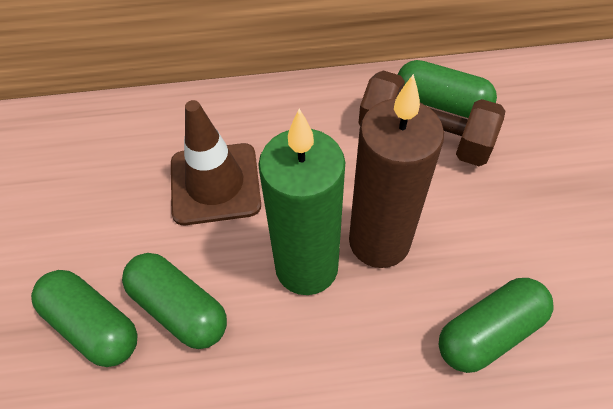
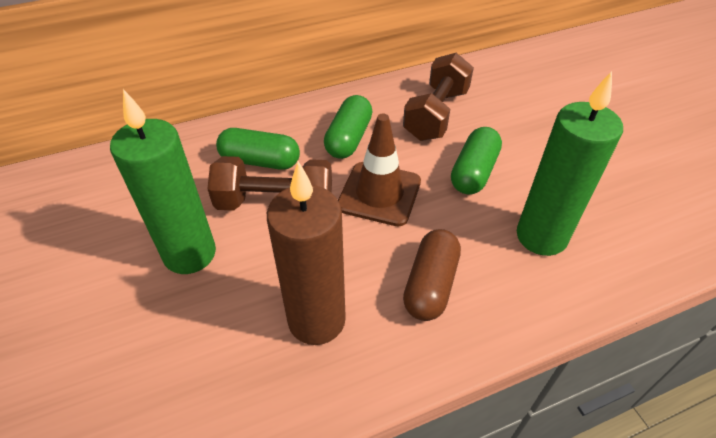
brown capsule: none = 0 -> [403,229,461,321] = 1
brown dumbbell: [359,71,505,166] = 1 -> [208,156,332,211] [403,53,474,141] = 2
green candle: [258,109,345,295] = 1 -> [110,89,216,274] [517,71,623,256] = 2
green capsule: [31,270,138,367] [122,253,227,349] [398,60,497,118] [439,278,553,373] = 4 -> [216,128,300,170] [324,95,372,159] [451,127,502,195] = 3

